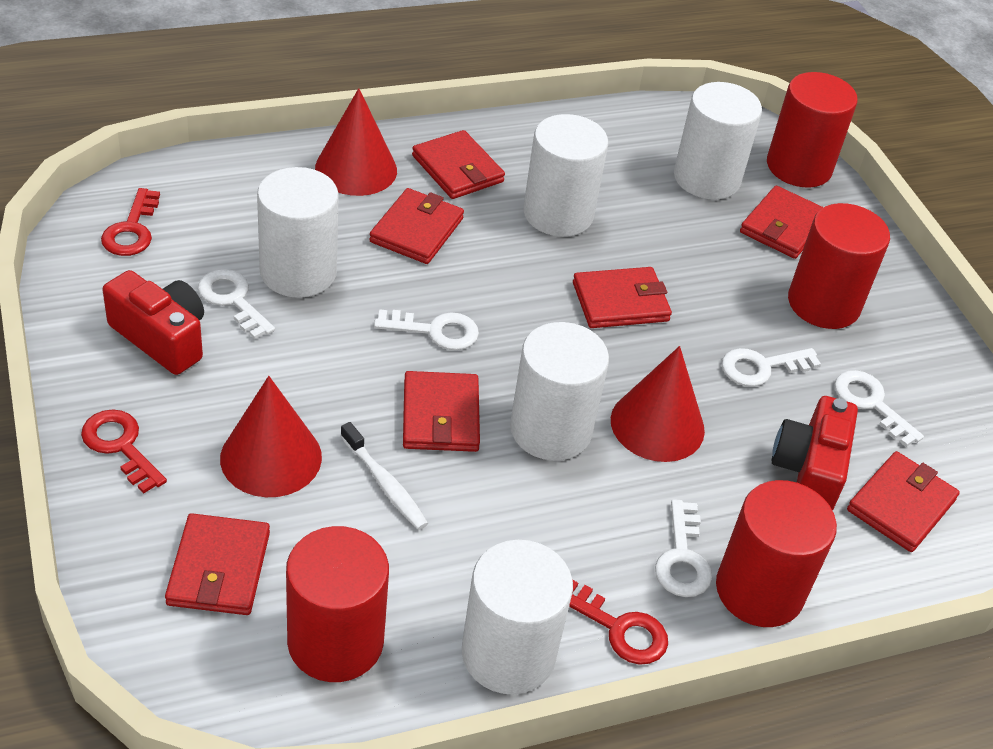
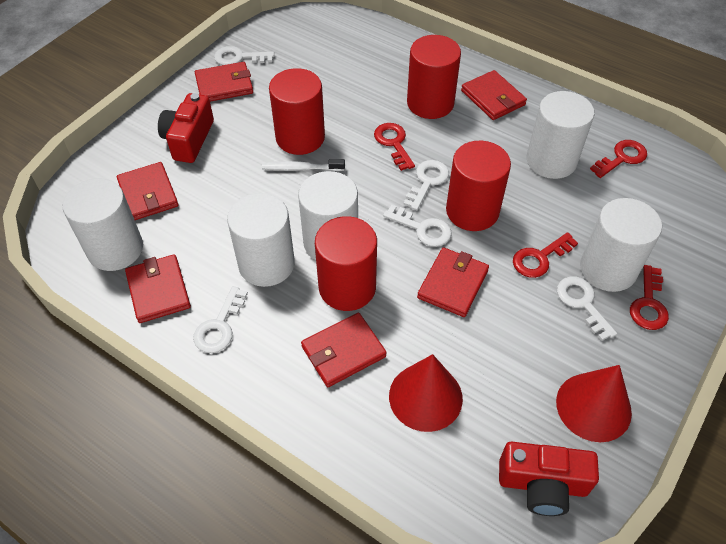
red cone: [220,376,322,497] [315,88,397,196] [611,346,705,462] = 3 -> [389,354,463,432] [556,365,632,442] = 2
red key: [81,409,167,494] [101,188,160,256] [569,580,668,665] = 3 -> [374,123,415,171] [513,232,578,278] [590,140,647,178] [630,265,669,330] = 4
red wallet: [165,513,270,615] [369,188,464,264] [403,371,480,452] [412,130,505,199] [573,267,672,328] [740,186,824,259] [847,451,960,552] = 7 -> [117,162,178,220] [125,254,191,323] [195,62,253,102] [301,313,387,387] [417,247,489,317] [461,70,527,120] = 6

